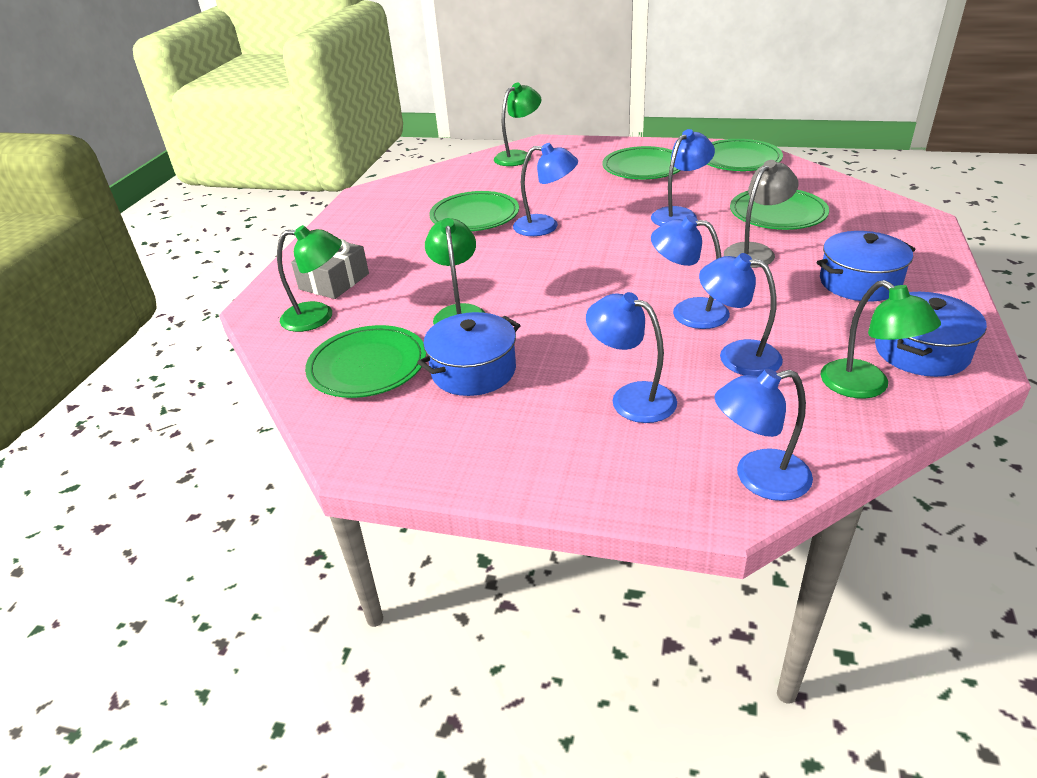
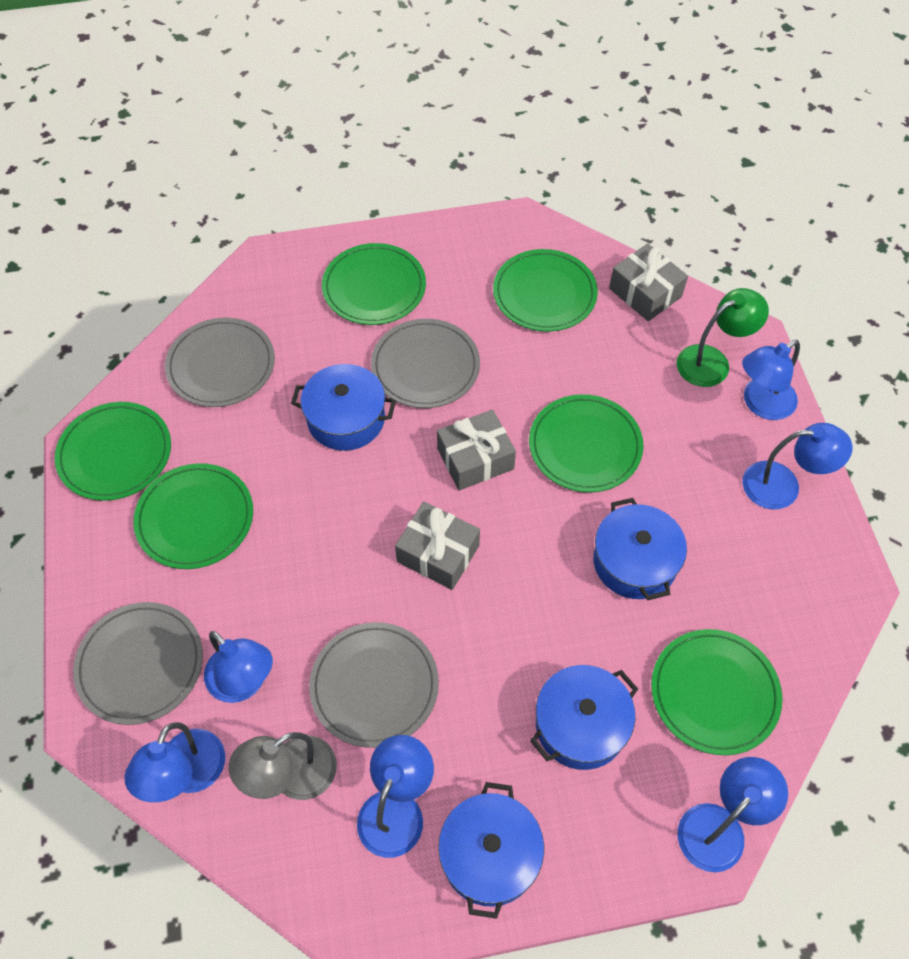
blue pot: [417,312,521,396] [817,231,916,302] [875,292,987,377] = 3 -> [291,364,396,451] [438,782,544,919] [530,665,638,770] [593,498,687,600] = 4
green lamp: [277,225,342,332] [425,218,485,325] [494,83,541,166] [820,280,941,399] = 4 -> [677,288,769,387] = 1
green plate: [305,325,426,398] [430,191,519,231] [603,146,681,179] [707,139,783,171] [730,190,829,230] = 5 -> [55,402,171,501] [133,463,253,569] [322,243,426,325] [493,249,598,332] [529,394,644,492] [651,629,782,755] = 6
grey gift: [291,239,369,299] = 1 -> [395,502,480,590] [437,409,516,490] [609,243,688,321] = 3
grey plate: none = 0 -> [73,602,203,725] [165,318,275,407] [309,622,439,748] [371,319,480,408] = 4

